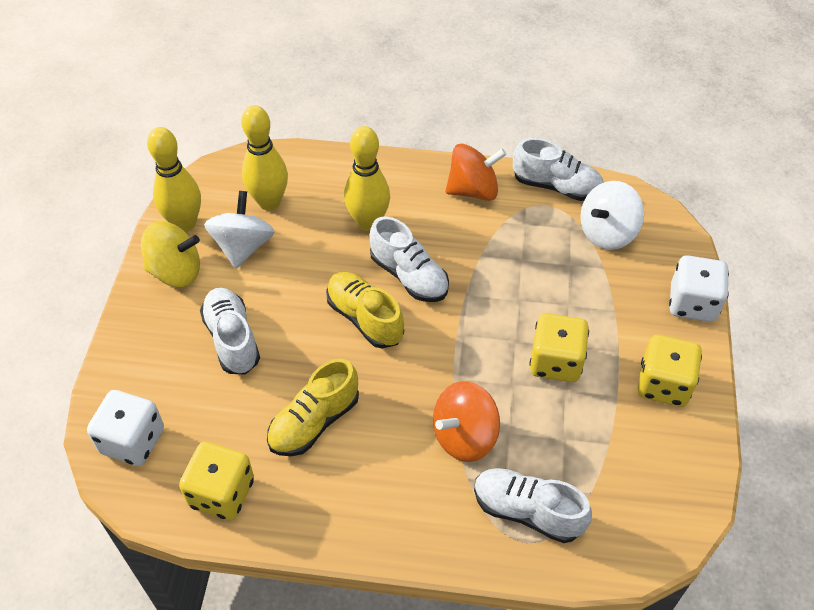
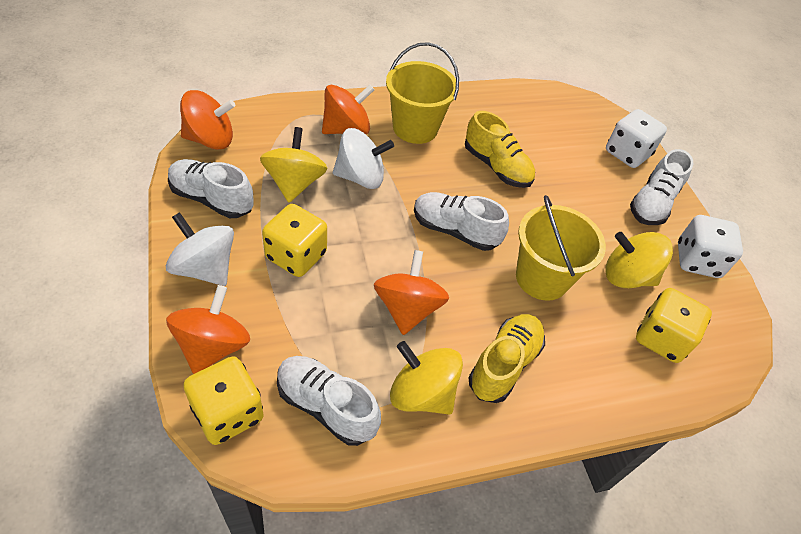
orange spinning top: [433,381,500,462] [445,144,507,201] = 2 -> [166,285,250,374] [180,90,235,150] [322,85,375,134] [374,250,449,335] = 4
yellow bowling pin: [147,127,201,232] [241,105,288,210] [344,126,390,231] = 3 -> none = 0
yellow bucket: none = 0 -> [386,42,459,144] [516,195,606,301] = 2
yellow spinning top: [141,221,200,287] = 1 -> [260,127,327,202] [390,341,463,415] [606,232,673,288] = 3

